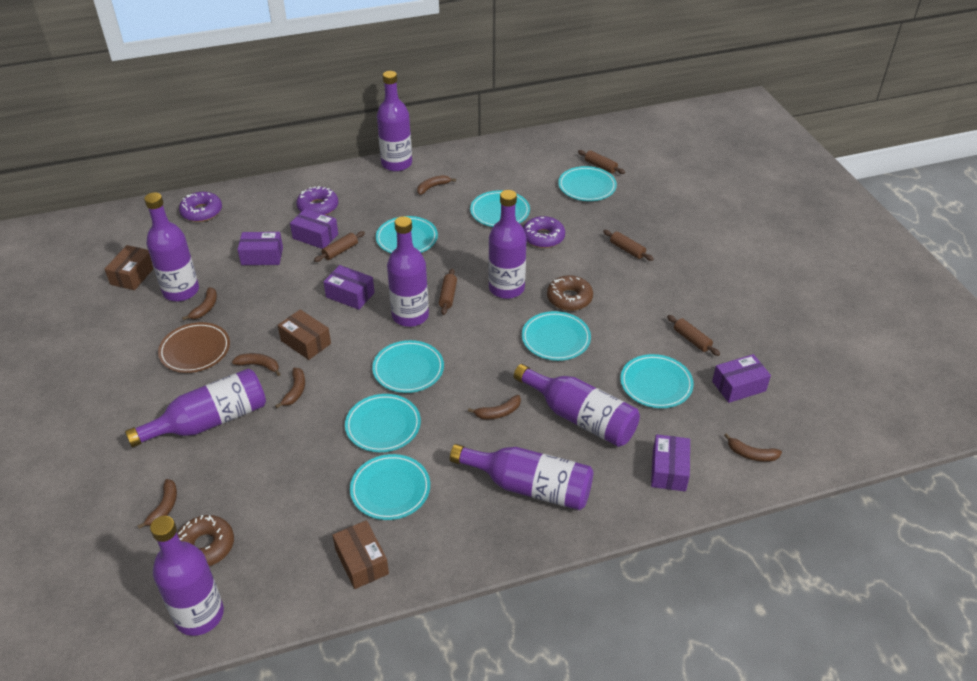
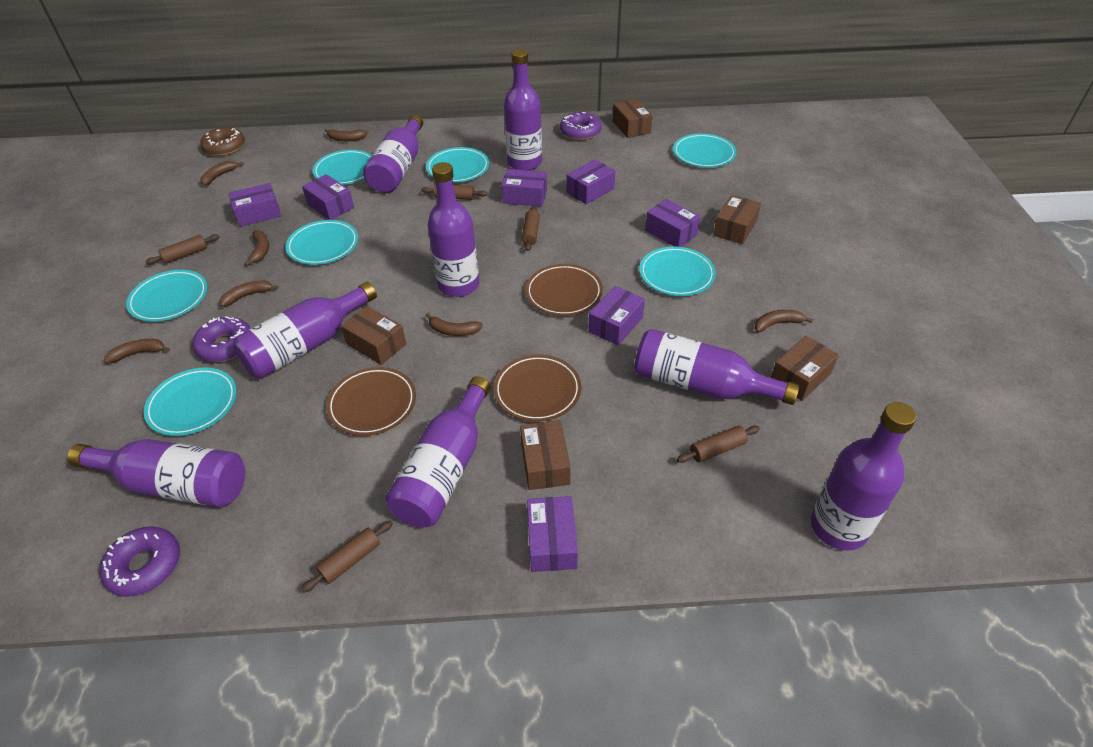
brown box: [105,245,154,290] [278,309,331,360] [332,520,389,589] = 3 -> [341,306,406,365] [520,420,571,490] [613,99,653,138] [713,195,761,244] [771,336,839,401] = 5
brown donut: [177,515,234,566] [547,275,593,311] = 2 -> [200,127,245,156] = 1
brown plate: [158,322,230,373] = 1 -> [326,367,416,436] [494,355,581,422] [525,264,603,316] = 3
purple box: [237,232,283,265] [290,208,338,249] [323,265,375,310] [651,434,690,491] [712,354,771,403] = 5 -> [229,183,281,227] [302,174,354,220] [501,169,547,207] [527,496,578,572] [566,159,615,205] [588,286,645,345] [645,199,701,247] = 7
turquoise plate: [345,394,421,452] [350,454,430,520] [372,340,444,393] [376,216,438,253] [470,190,530,227] [522,311,591,361] [558,166,617,201] [620,354,694,408] = 8 -> [126,270,207,322] [144,368,237,436] [285,220,358,265] [312,150,372,185] [426,147,489,183] [639,247,716,296] [673,133,737,168] = 7

